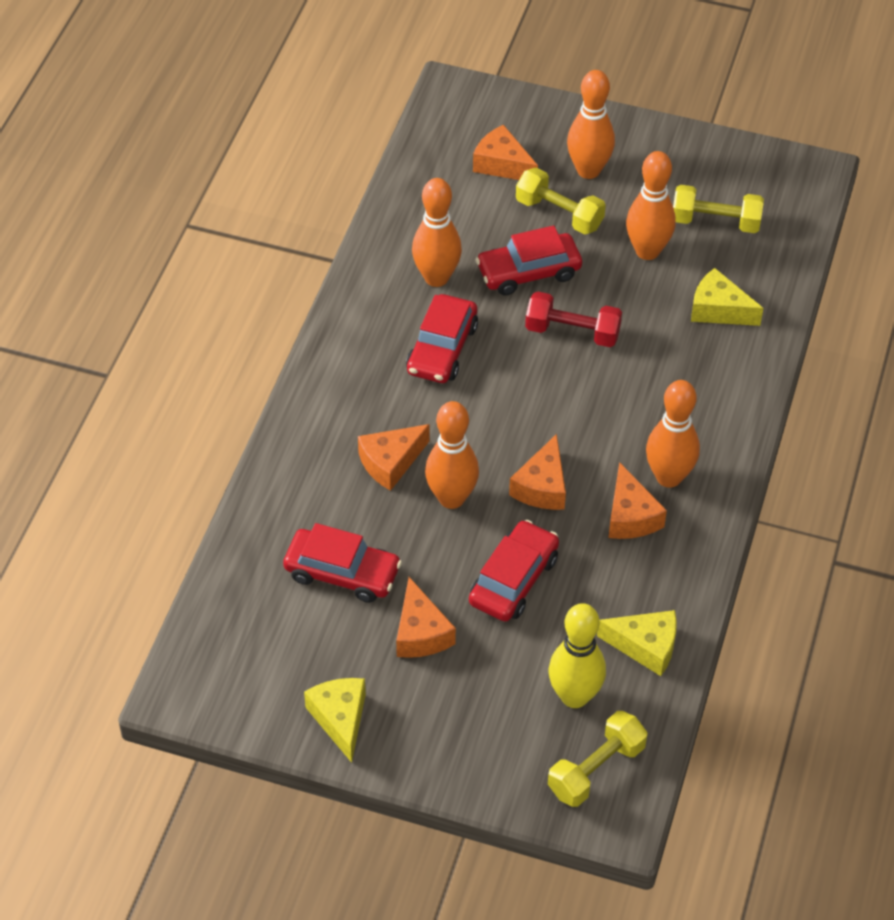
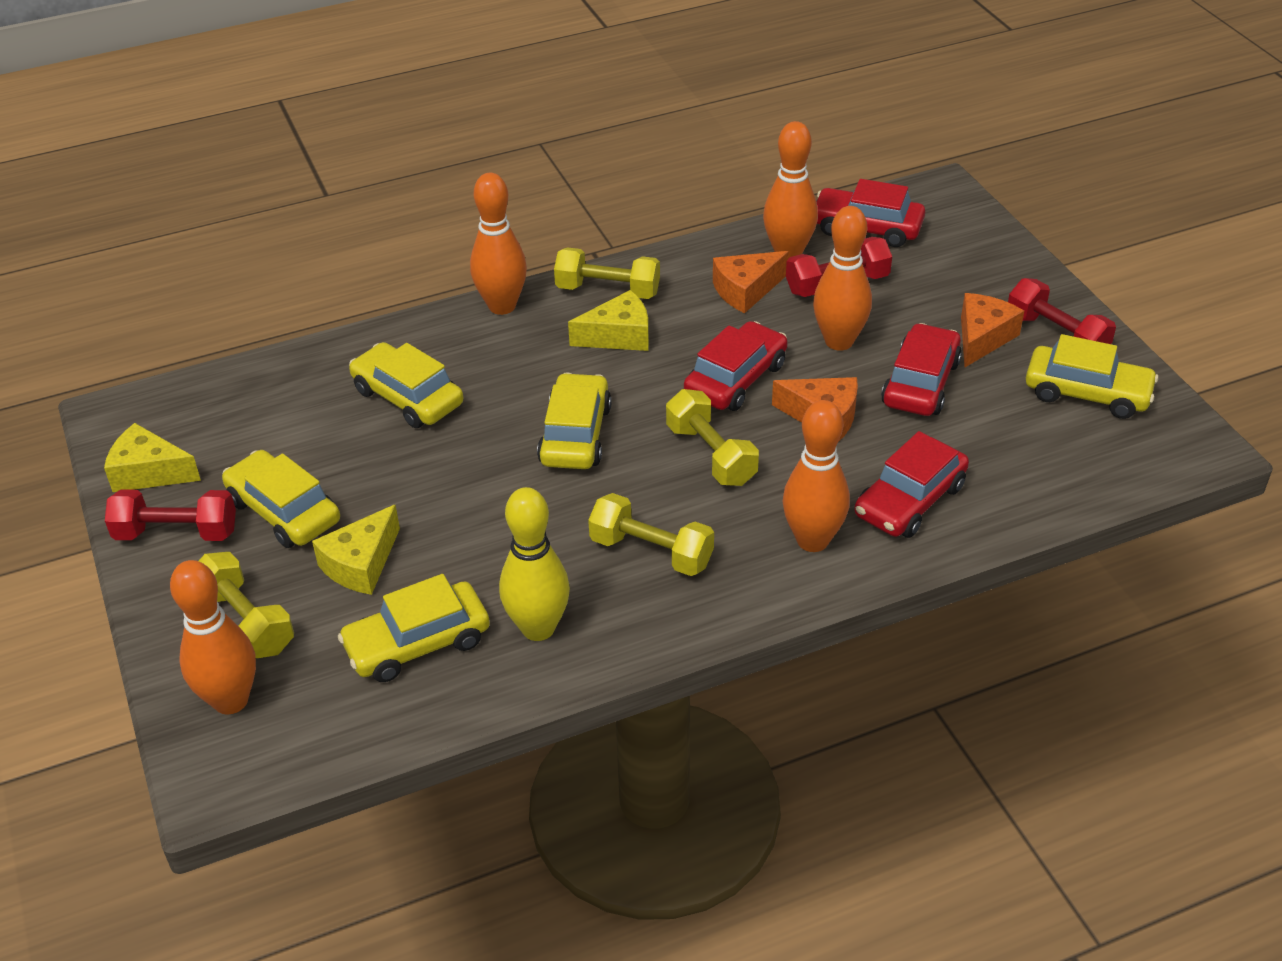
orange cheese: [358,424,430,491] [396,577,456,658] [473,125,538,180] [509,434,566,510] [608,462,667,539] = 5 -> [713,251,789,313] [772,377,858,442] [961,293,1024,367] = 3
red dumbbell: [525,291,622,347] = 1 -> [105,490,236,541] [786,237,892,297] [1008,278,1116,344] = 3
yellow car: none = 0 -> [222,450,340,548] [338,574,490,682] [349,342,463,428] [537,373,612,469] [1026,334,1159,419] = 5
yellow dumbbell: [516,167,606,235] [548,711,648,807] [673,185,764,233] = 3 -> [199,552,294,658] [554,247,660,299] [588,493,714,576] [666,389,759,486] = 4

